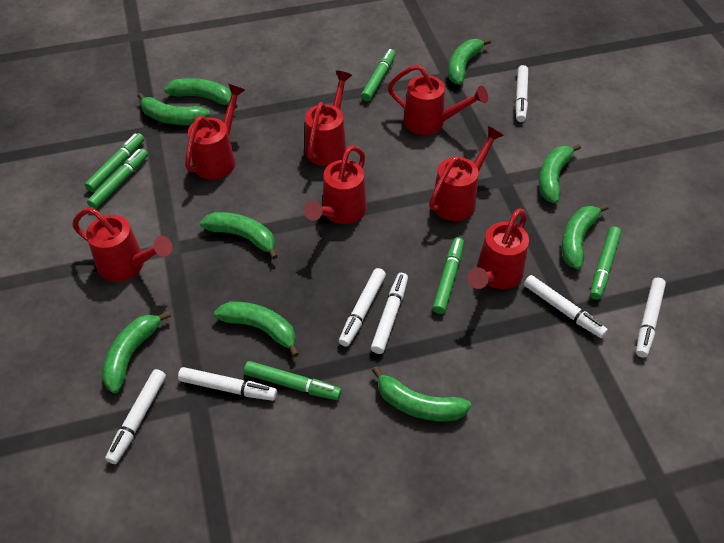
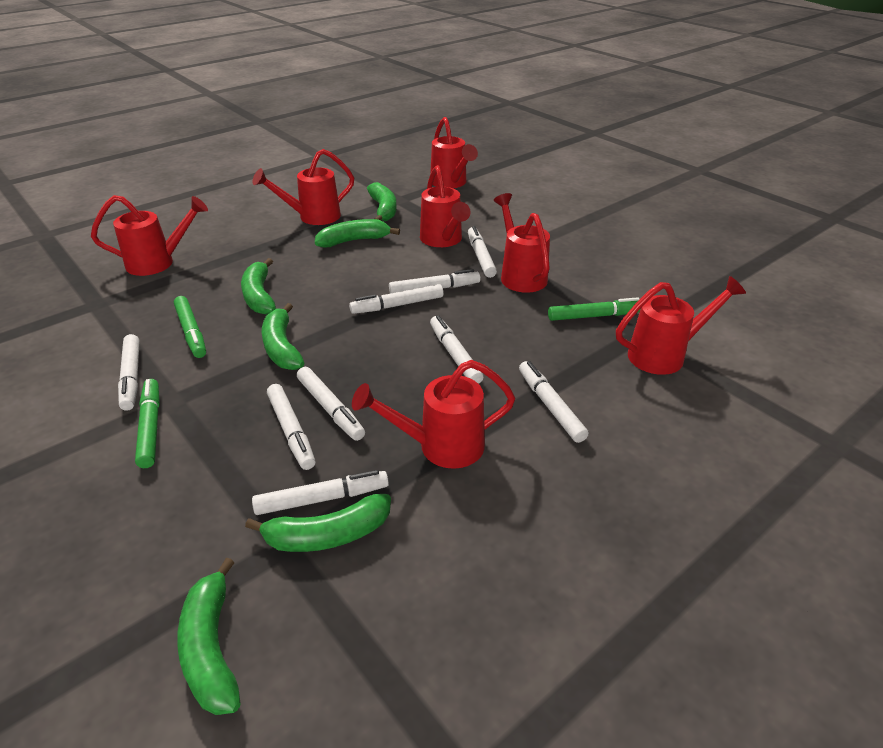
green banana: [102,311,171,393] [137,93,210,125] [164,78,237,109] [200,212,278,260] [214,302,299,357] [372,366,472,421] [448,38,491,85] [539,144,581,203] [562,204,609,269] = 9 -> [177,557,241,715] [241,258,276,315] [245,494,391,552] [262,303,304,370] [315,219,400,248] [367,182,397,221] = 6
green marker: [85,133,144,192] [87,148,148,209] [244,361,342,400] [361,49,396,101] [432,237,464,314] [590,226,621,300] = 6 -> [135,379,160,468] [174,296,206,358] [548,297,641,321] = 3
white marker: [105,369,166,464] [178,367,277,401] [339,268,386,347] [371,273,408,354] [515,65,528,122] [524,275,608,338] [636,278,666,358] = 7 -> [118,334,140,411] [252,470,389,515] [267,384,316,470] [297,367,365,441] [349,284,443,314] [389,269,480,294] [430,315,484,384] [468,226,497,278] [519,361,589,443] = 9

